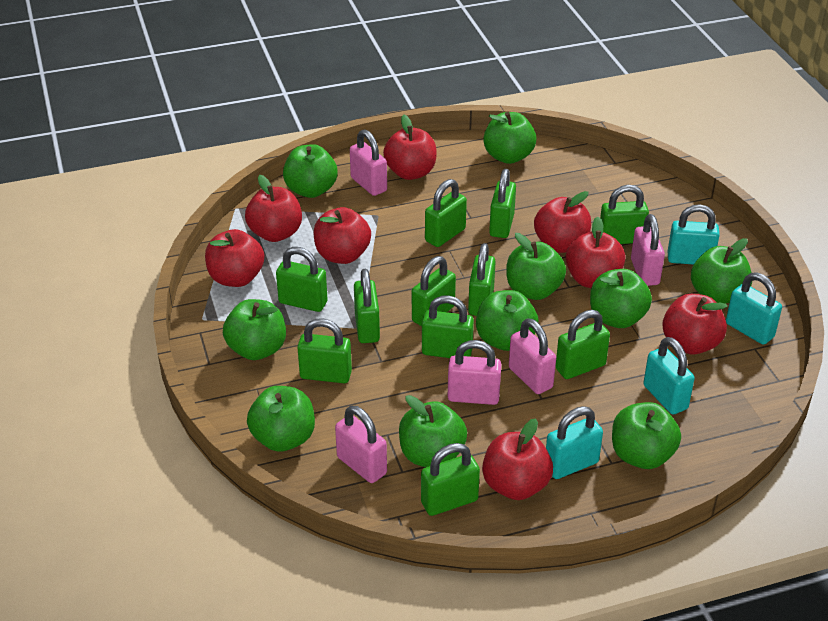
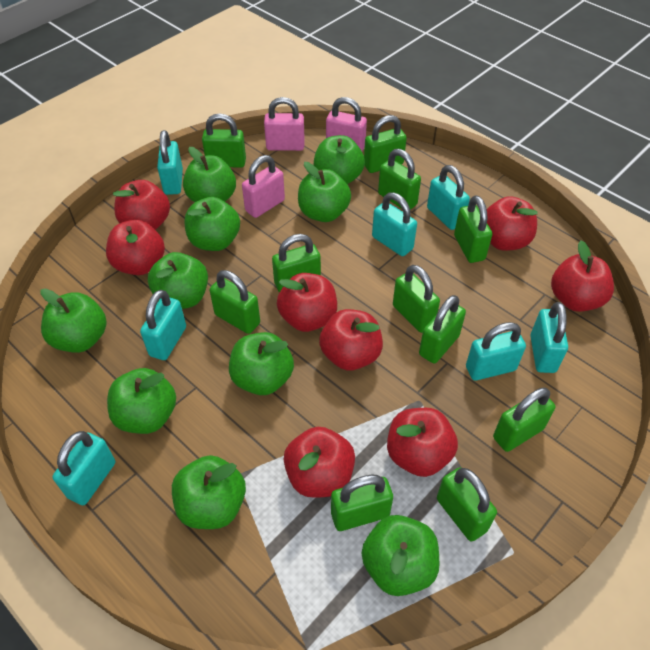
pink padlock: [335,406,387,483] [350,129,387,196] [448,340,501,405] [509,318,556,394] [631,214,665,286] = 5 -> [242,155,285,218] [264,97,305,151] [326,97,367,151] = 3
turquoise padlock: [546,406,603,479] [643,337,695,414] [667,204,720,265] [726,272,782,345] = 4 -> [53,431,115,505] [140,290,186,360] [157,130,183,195] [372,192,417,256] [427,165,470,230] [466,322,526,381] [530,302,568,373] = 7

